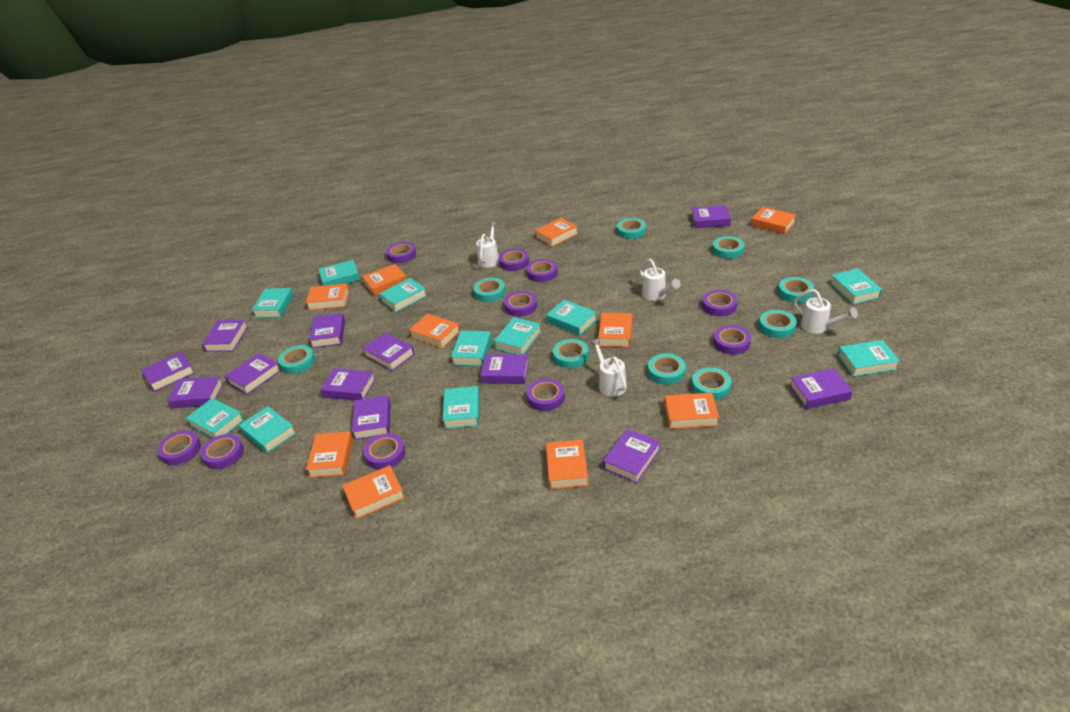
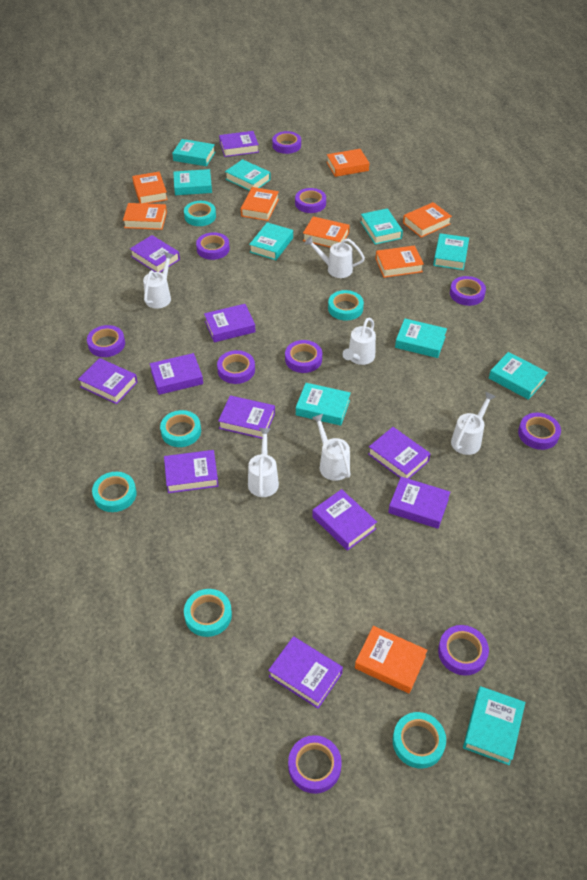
orange book: [306,283,349,310] [306,431,353,478] [342,465,405,519] [362,264,407,296] [409,314,460,349] [535,218,578,247] [546,440,588,489] [598,313,633,347] [664,392,719,429] [751,207,796,234] = 10 -> [123,203,167,230] [132,172,168,204] [241,187,279,221] [303,216,350,248] [327,149,369,177] [355,626,427,694] [376,245,424,278] [403,202,452,238] = 8
purple book: [141,351,195,392] [167,376,223,408] [202,319,248,352] [225,353,281,395] [309,313,345,348] [320,368,376,401] [352,395,391,440] [362,333,415,371] [480,354,529,384] [603,429,660,483] [691,206,731,228] [790,368,853,409] = 12 -> [78,358,138,404] [130,235,180,272] [150,353,203,395] [164,450,219,493] [204,304,256,342] [218,396,275,439] [219,131,259,157] [268,636,343,709] [312,489,377,551] [368,427,431,479] [388,477,450,529] = 11
turquoise book: [185,398,244,438] [239,406,296,453] [252,288,294,318] [319,260,360,286] [379,278,427,312] [442,386,480,429] [451,330,492,366] [494,317,541,354] [546,300,597,336] [830,268,882,305] [838,340,900,377] = 11 -> [172,139,215,166] [173,169,212,195] [225,159,271,191] [249,222,293,260] [296,383,351,426] [361,208,403,244] [395,319,447,358] [433,233,469,270] [463,686,525,765] [489,352,548,400] = 10
turquoise tape: [278,345,315,374] [474,278,506,302] [553,339,589,369] [617,218,646,239] [648,353,686,385] [692,367,731,400] [713,236,744,259] [759,310,797,338] [778,277,814,303] = 9 -> [92,472,137,512] [160,410,201,447] [184,201,216,226] [184,589,232,637] [328,290,364,320] [393,712,446,769] = 6
white watering can: [476,222,499,268] [589,338,627,397] [639,259,681,301] [794,289,858,334] = 4 -> [143,252,174,309] [248,428,279,497] [305,236,365,278] [312,414,351,481] [342,318,376,365] [451,391,496,455] = 6

